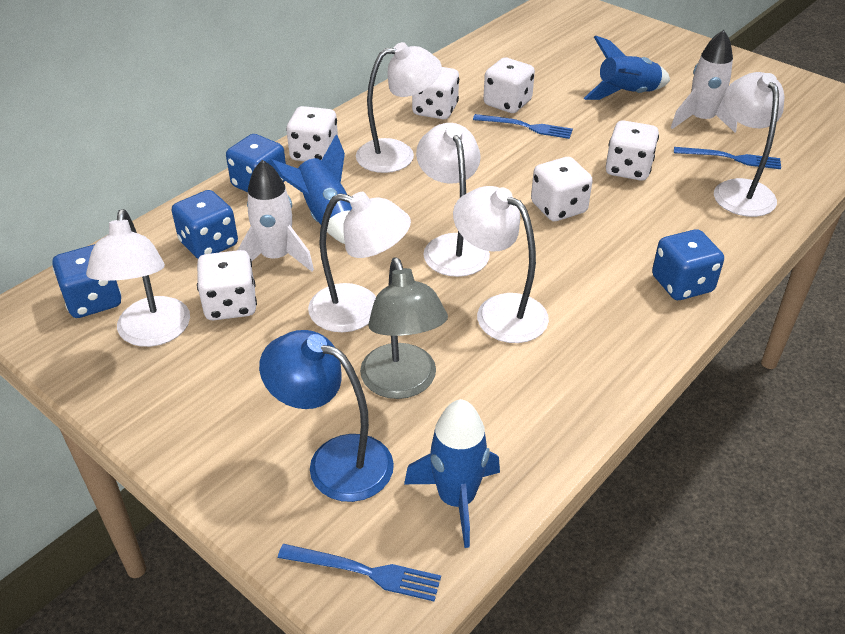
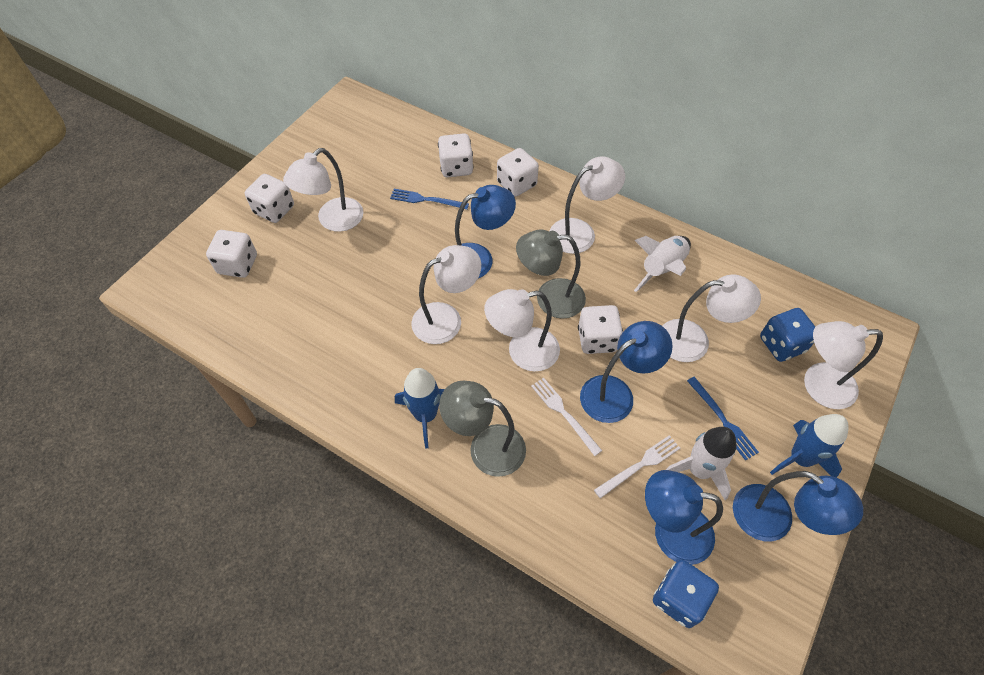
blue dice: [52,244,121,318] [172,190,238,259] [226,134,286,192] [652,229,724,300] = 4 -> [653,560,719,628] [760,308,815,362] = 2
blue fork: [278,544,441,602] [473,114,573,139] [674,147,781,169] = 3 -> [390,189,469,210] [687,377,759,461] = 2
blue lamp: [259,330,394,502] = 1 -> [455,185,516,279] [580,321,673,423] [645,470,723,565] [733,471,863,542] = 4
blue rocket: [270,135,352,244] [404,399,500,548] [584,36,670,100] = 3 -> [395,368,445,449] [770,414,849,478] = 2
grey lamp: [360,257,448,399] = 1 -> [439,381,526,477] [516,230,586,319] = 2
white dice: [197,250,257,320] [286,106,338,161] [412,67,459,119] [483,58,535,113] [531,157,593,221] [606,120,659,181] = 6 -> [206,230,257,278] [245,174,294,223] [438,133,473,177] [497,148,539,197] [578,305,623,354] = 5
white fork: none = 0 -> [531,378,602,456] [594,435,680,499] = 2

